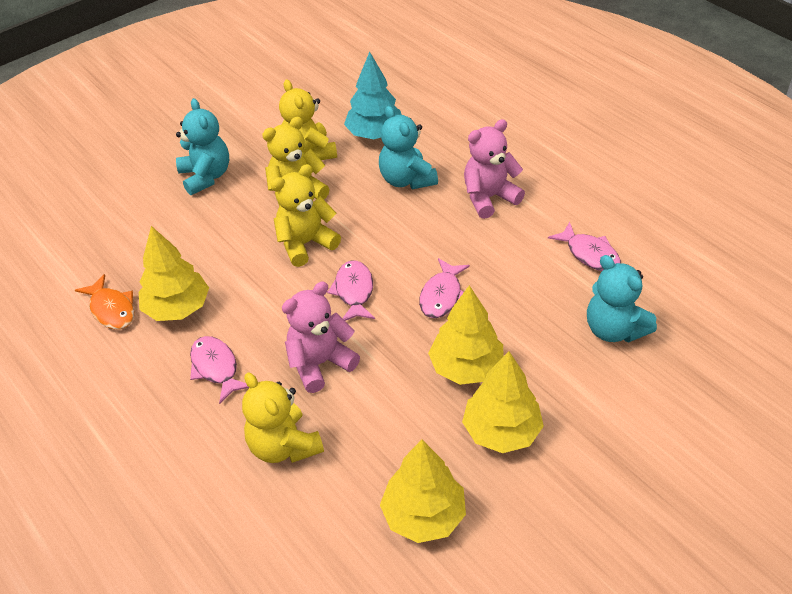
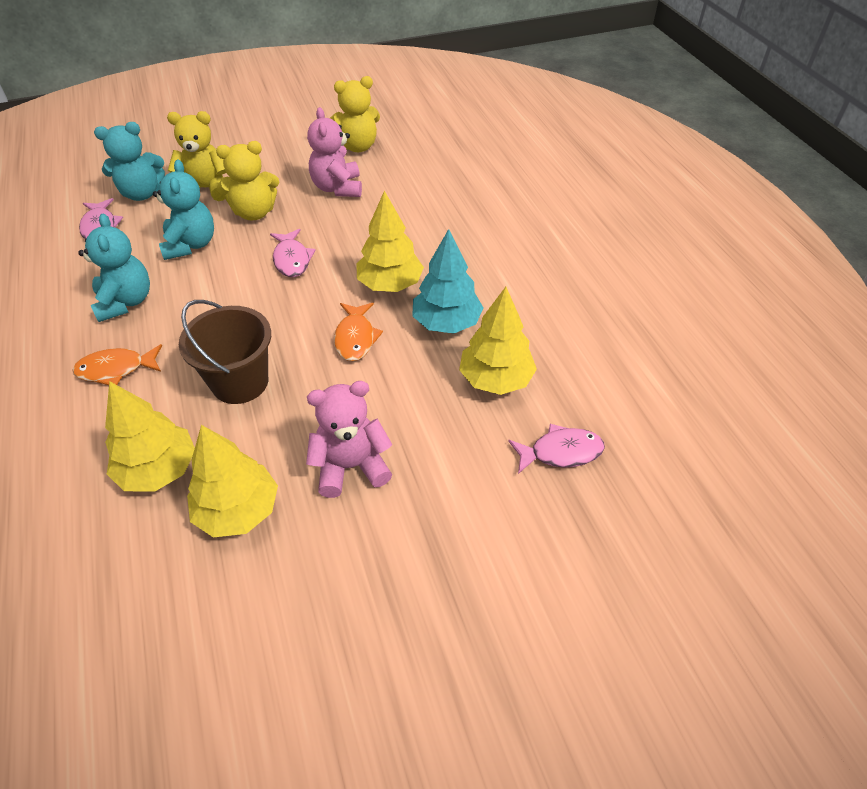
brown bucket: none = 0 -> [179,300,271,404] = 1
orange fish: [75,274,134,329] = 1 -> [72,344,162,385] [334,303,383,361] = 2
pink fish: [190,336,249,404] [327,260,375,321] [419,258,470,318] [548,222,621,271] = 4 -> [79,198,123,239] [270,229,316,277] [508,424,605,474] = 3
yellow teddy bear: [242,372,324,463] [262,117,329,207] [271,164,341,267] [279,79,337,160] = 4 -> [167,111,226,201] [216,141,279,220] [330,76,380,152] = 3

